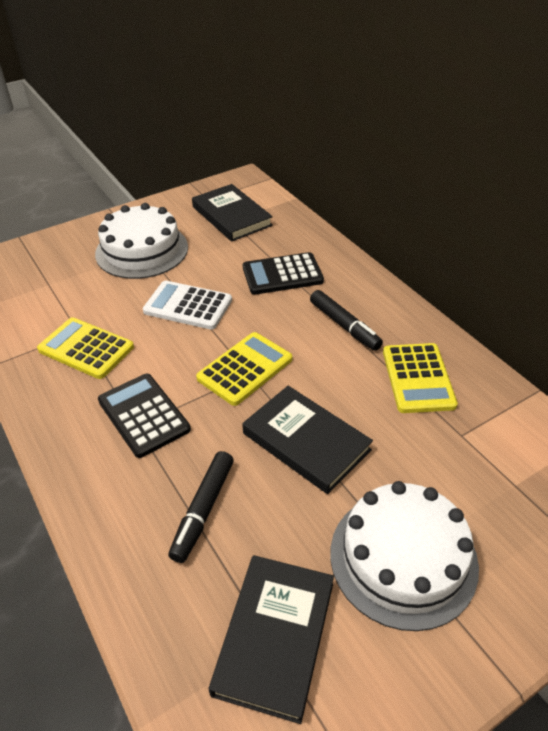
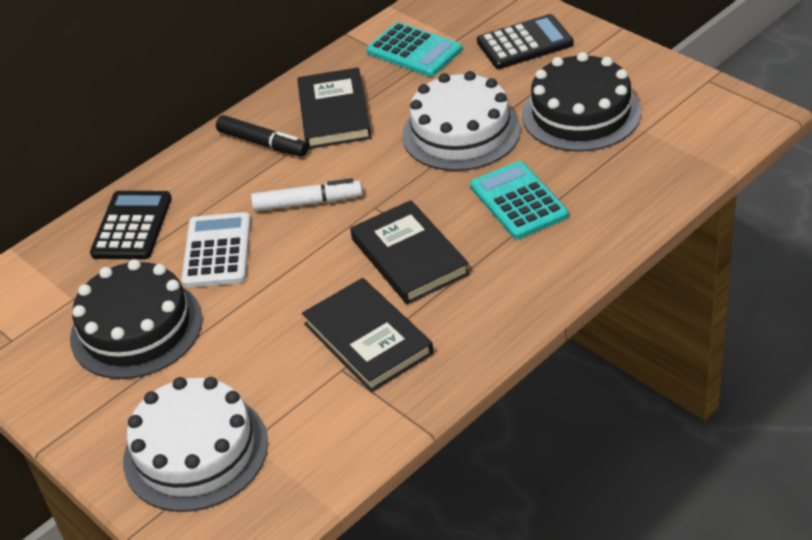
black cake: none = 0 -> [70,259,203,379] [522,52,641,152] = 2
black marker: [168,451,234,563] [310,290,383,351] = 2 -> [216,115,308,157] = 1
turquoise calculator: none = 0 -> [366,22,462,77] [470,161,569,239] = 2
white marker: none = 0 -> [251,178,363,211] = 1
yellow calculator: [37,317,134,379] [196,332,292,406] [383,343,458,413] = 3 -> none = 0

